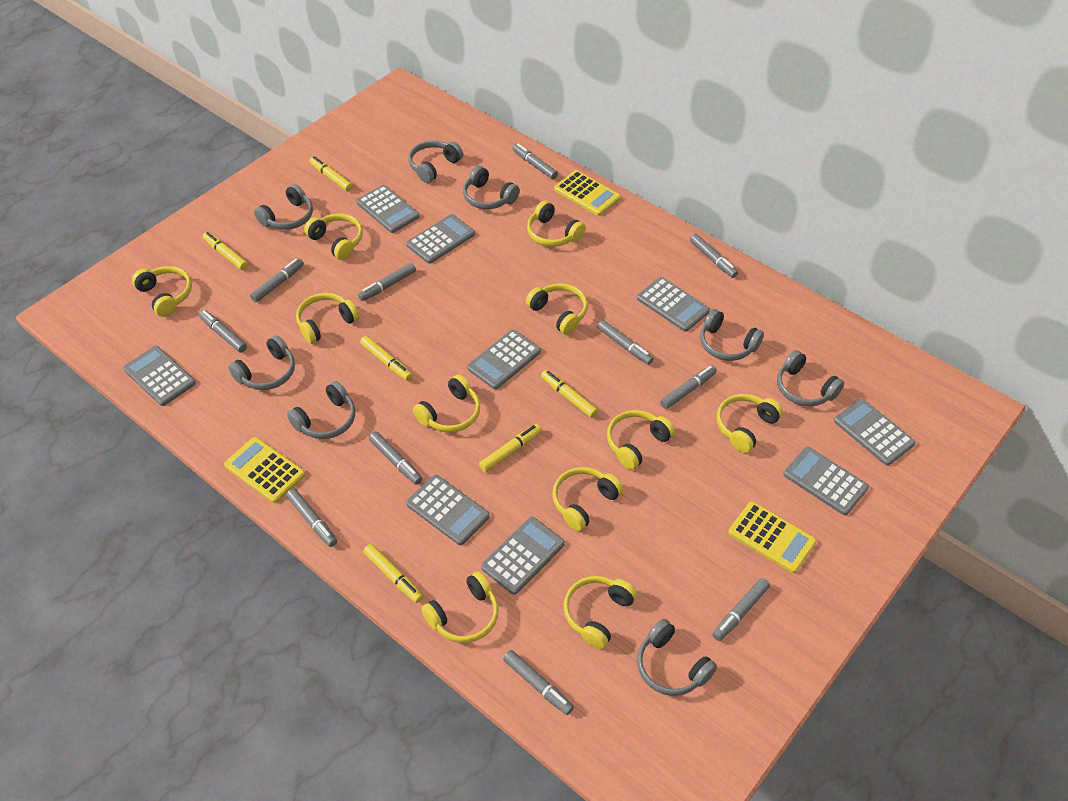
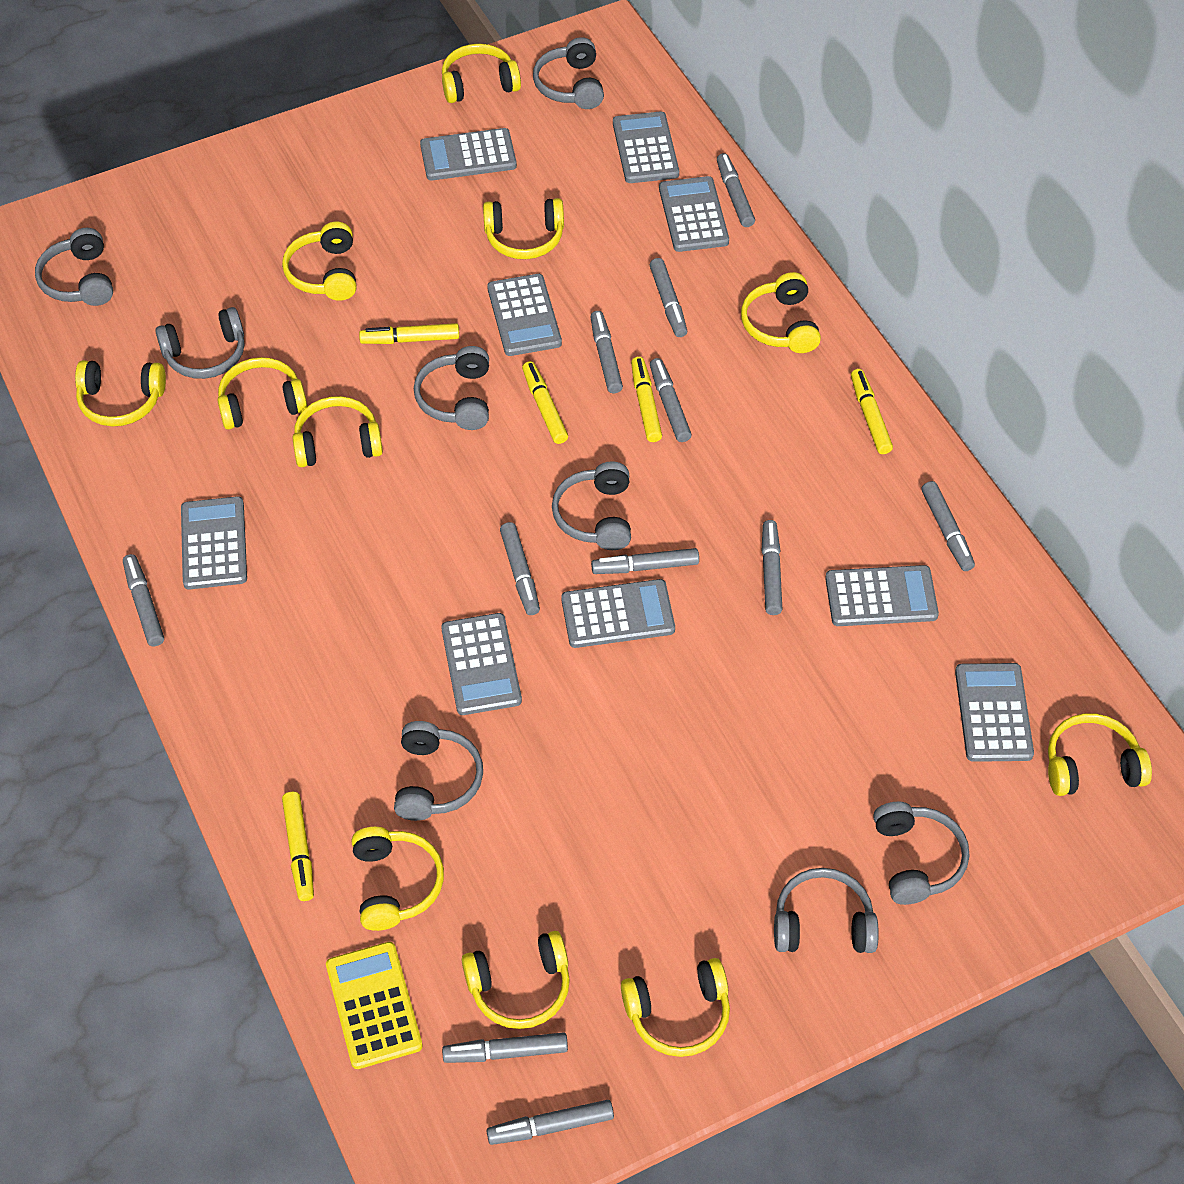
yellow calculator: [224,437,306,503] [554,170,620,216] [728,501,817,573] = 3 -> [326,942,423,1069] = 1
yellow marker: [203,232,248,270] [309,156,353,192] [360,336,412,381] [363,544,423,603] [479,424,541,472] [541,370,598,418] = 6 -> [282,792,314,901] [359,323,459,344] [522,361,568,444] [631,357,662,442] [851,369,893,454] = 5

